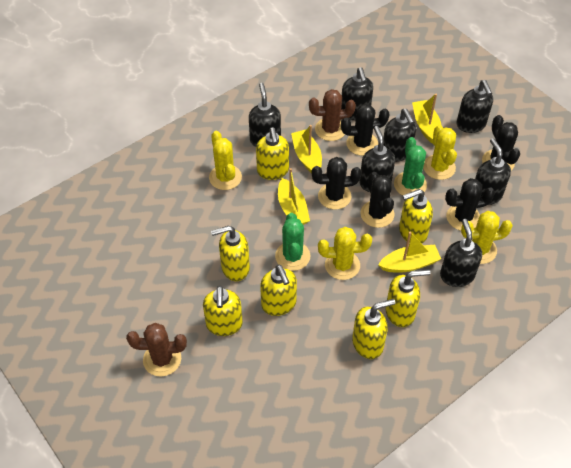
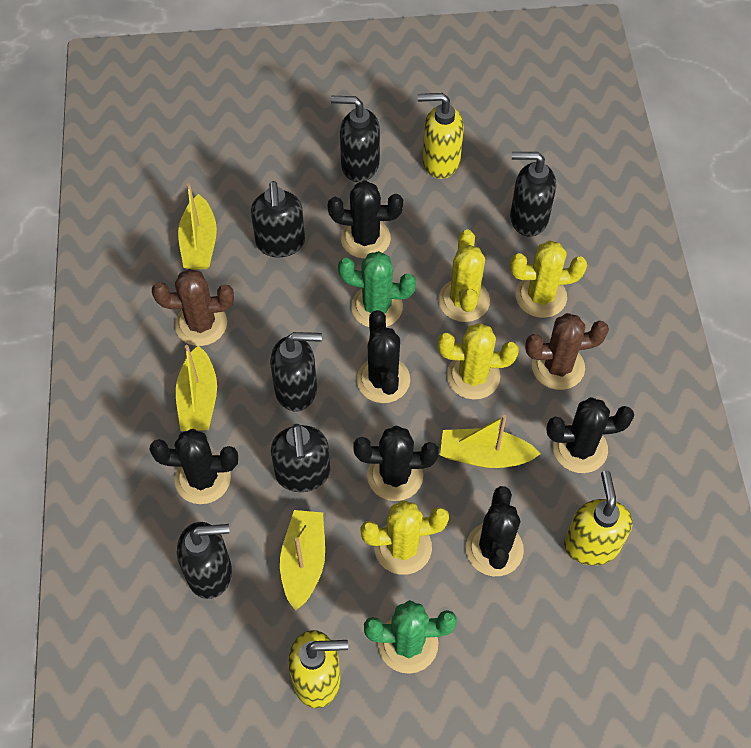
black cactus: [312,157,362,209] [341,104,390,156] [360,172,394,228] [445,178,495,231] [482,115,520,170] = 5 -> [149,429,238,504] [328,181,403,259] [353,425,439,501] [357,310,410,403] [466,486,524,576] [546,397,634,473] = 6
black soap dispenser: [249,83,281,147] [341,67,373,120] [359,126,395,192] [383,109,416,162] [440,219,482,287] [456,80,493,133] [475,138,511,205] = 7 -> [177,522,232,599] [251,181,305,257] [270,332,322,412] [271,424,330,492] [331,96,380,182] [510,152,556,237] = 6
yellow soap dispenser: [203,286,243,336] [211,226,250,281] [256,127,289,180] [260,264,297,316] [352,299,396,359] [386,269,430,327] [399,189,433,244] = 7 -> [288,630,348,708] [418,93,464,179] [564,470,632,566] = 3

